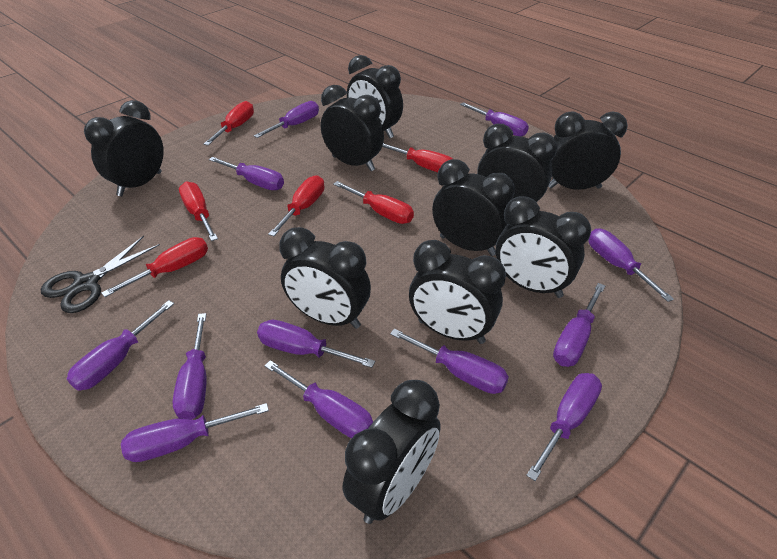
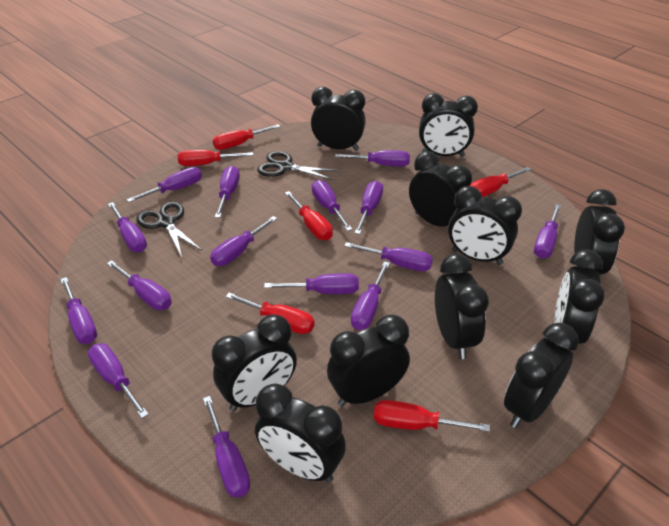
black clock: [84,100,164,196] [279,227,371,329] [321,85,384,171] [343,380,441,524] [347,55,403,138] [409,240,506,344] [432,159,515,256] [477,124,557,202] [496,196,591,298] [549,111,628,190] = 10 -> [212,314,297,411] [255,383,346,483] [311,87,366,151] [327,314,410,406] [409,151,472,226] [419,93,478,157] [435,254,489,359] [448,186,522,265] [504,323,579,428] [554,249,604,344] [574,189,625,275] = 11
black scissors: [41,236,160,313] = 1 -> [136,201,202,257] [257,151,340,180] = 2
purple screwdriver: [67,300,174,391] [121,403,269,462] [173,313,207,420] [209,157,284,190] [254,101,319,138] [257,320,375,368] [264,360,373,438] [390,329,509,394] [460,102,529,136] [526,373,602,481] [553,283,605,367] [589,228,674,302] = 12 -> [60,277,97,344] [88,344,149,418] [107,260,172,310] [108,202,147,252] [126,167,202,202] [203,396,250,498] [210,216,277,266] [215,166,240,218] [264,273,359,294] [312,180,352,231] [335,150,410,166] [344,242,433,271] [351,261,390,330] [355,181,383,234] [534,204,561,258] = 15

